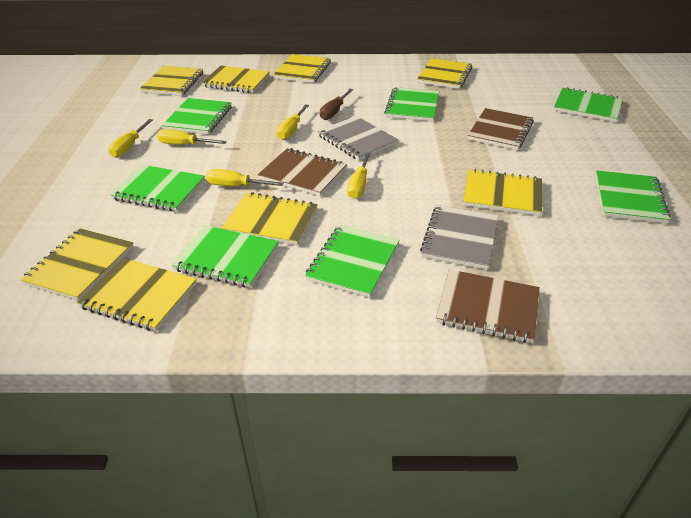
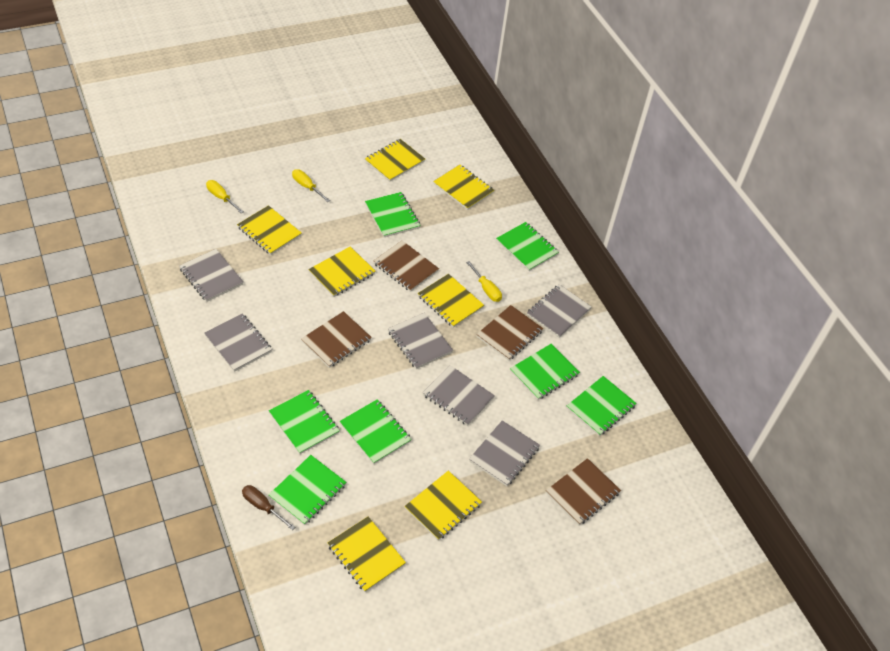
brown notebook: [258,148,347,196] [436,269,540,343] [468,108,534,150] = 3 -> [301,311,372,368] [374,241,439,292] [476,305,543,361] [546,458,621,525] = 4
grey notebook: [317,116,398,161] [420,205,498,270] = 2 -> [179,249,243,302] [204,314,272,372] [388,313,453,369] [423,365,495,426] [469,420,540,486] [527,284,592,338] = 6
yellow notebook: [20,228,134,301] [77,258,197,331] [140,66,203,96] [201,66,270,93] [222,192,318,245] [273,54,331,83] [417,58,473,89] [463,169,542,216] = 8 -> [237,205,302,255] [308,246,375,297] [328,517,406,592] [365,139,425,182] [405,471,482,541] [418,274,484,328] [433,165,494,210] = 7
yellow screwdriver: [108,119,153,158] [157,129,227,145] [206,169,284,186] [277,104,309,140] [347,153,371,199] = 5 -> [206,180,244,213] [292,169,330,202] [466,261,502,302] = 3

